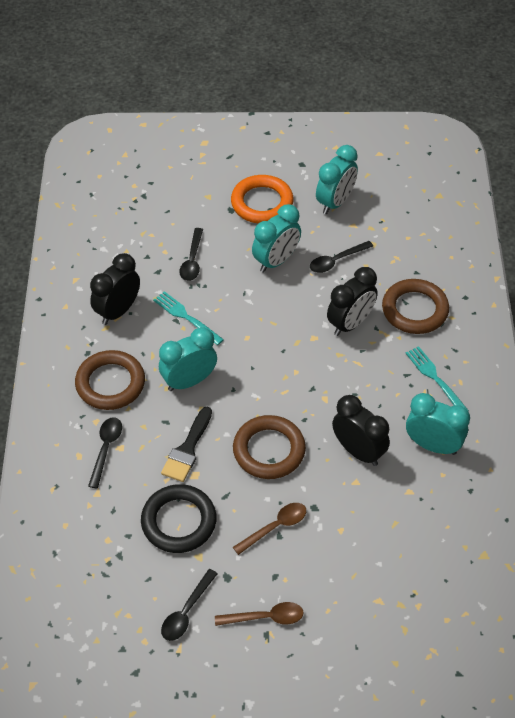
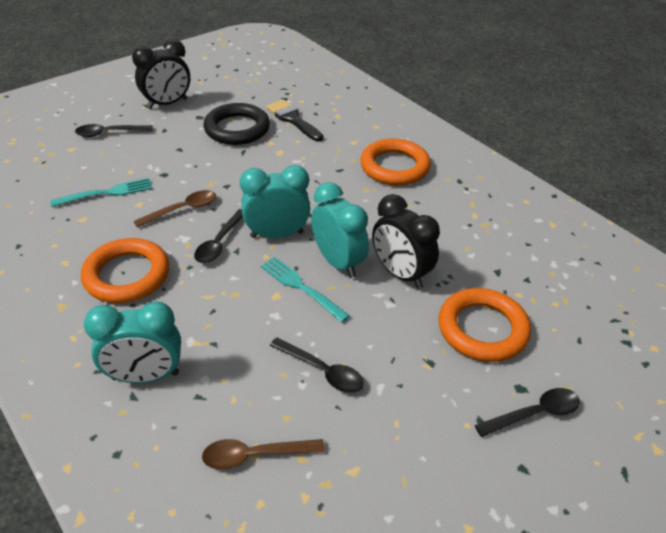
black clock: [90,253,140,325] [327,267,378,336] [332,395,390,466] = 3 -> [132,39,190,109] [372,194,440,289] = 2
brown ring: [75,350,145,410] [233,415,306,479] [382,279,449,334] = 3 -> none = 0
orange ring: [231,175,294,224] = 1 -> [81,238,169,303] [360,138,431,185] [438,288,531,362] = 3
turquoise clock: [159,327,217,391] [252,204,301,272] [316,145,358,214] [406,393,470,455] = 4 -> [84,302,181,383] [240,165,310,238] [311,182,369,278] = 3

